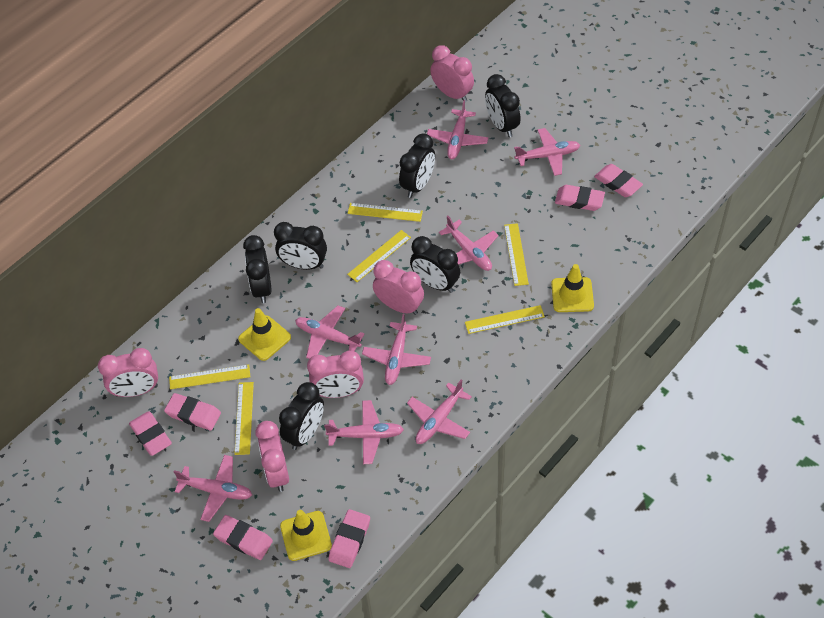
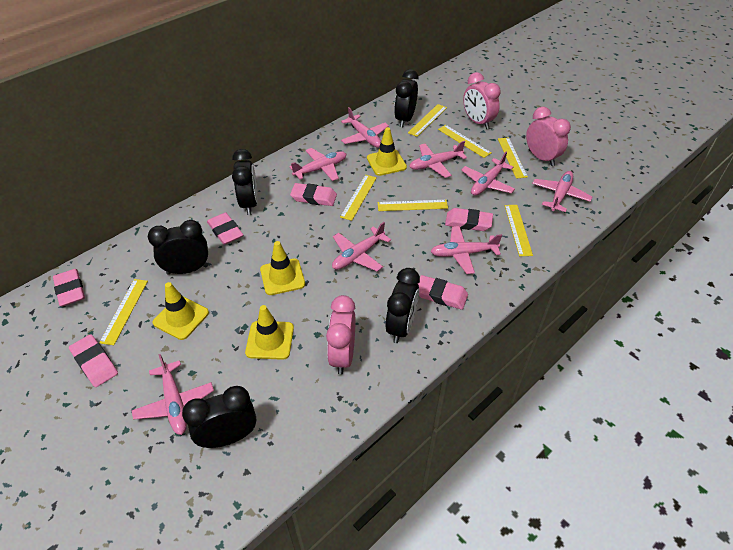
black clock: [243,235,272,303] [274,222,327,270] [279,382,324,450] [399,133,435,198] [410,236,460,293] [485,74,521,137] = 6 -> [148,220,208,275] [182,386,256,448] [232,149,258,215] [386,268,420,343] [394,69,418,127] = 5
pink clock: [98,348,158,397] [256,421,289,492] [307,351,364,398] [373,260,424,315] [430,45,474,102] = 5 -> [326,295,355,375] [463,72,501,129] [526,107,571,166] = 3
yellow ruler: [169,365,250,389] [234,382,254,455] [347,230,411,282] [348,203,423,222] [465,305,545,334] [504,223,529,286] = 6 -> [99,279,148,345] [340,175,377,221] [378,200,448,211] [408,104,447,137] [438,125,491,158] [498,137,528,179] [505,205,533,256] = 7
yellow traffic cone: [238,308,291,361] [280,510,332,561] [551,264,594,312] = 3 -> [152,282,209,340] [245,305,294,360] [260,241,305,295] [367,127,407,176] = 4

